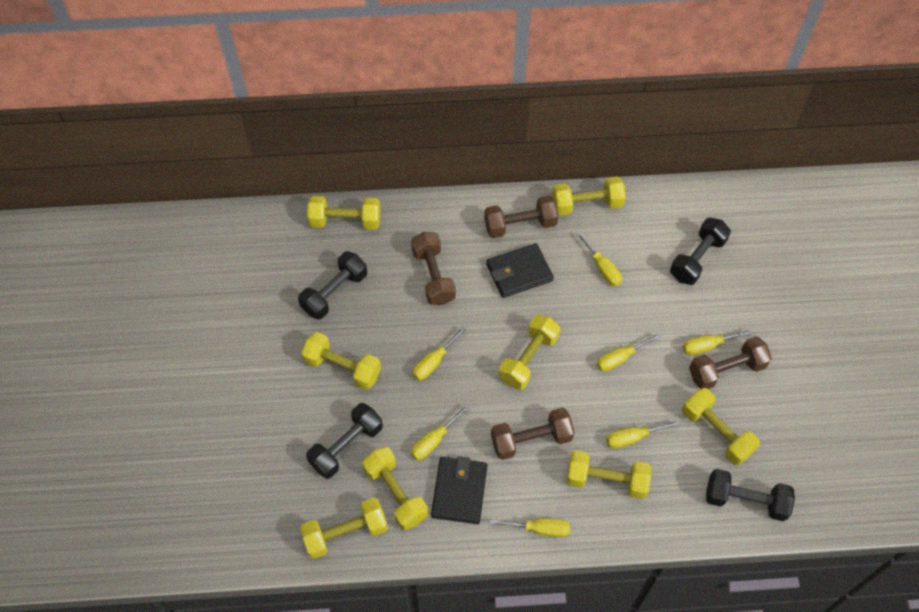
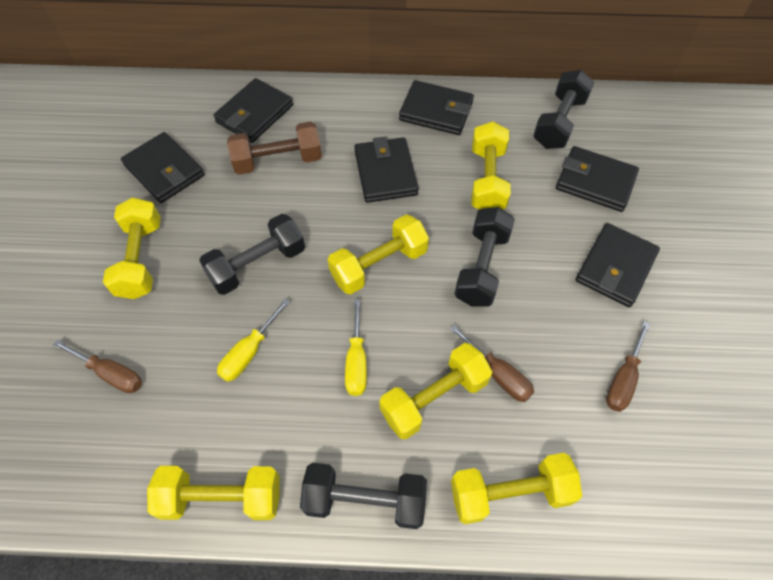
black wallet: [431,456,487,524] [486,243,554,298] = 2 -> [121,132,205,203] [213,78,293,143] [354,137,419,203] [399,80,474,135] [556,146,639,212] [575,223,660,307] = 6
brown dumbbell: [411,232,456,305] [484,195,559,238] [491,408,575,460] [689,336,772,389] = 4 -> [227,122,322,175] = 1
brown screwdriver: none = 0 -> [53,339,142,393] [450,325,534,402] [606,321,650,412] = 3
yellow dumbbell: [300,498,388,559] [301,332,381,390] [307,196,380,230] [362,447,428,530] [499,315,560,390] [552,177,626,216] [567,450,651,499] [682,388,760,465] = 8 -> [103,197,161,299] [147,466,279,520] [328,215,429,294] [380,343,492,439] [451,453,582,524] [471,121,511,210] = 6
yellow screwdriver: [411,404,470,460] [413,326,466,380] [490,518,570,537] [576,232,622,286] [597,332,661,372] [606,420,680,448] [683,329,753,355] = 7 -> [217,298,290,382] [345,299,367,396] = 2

